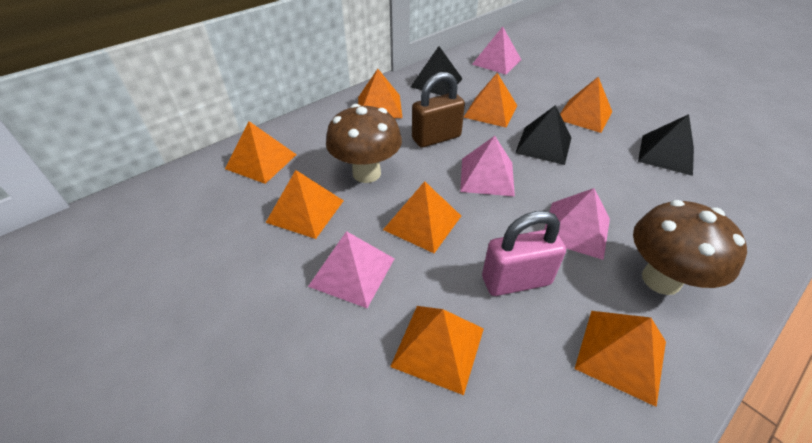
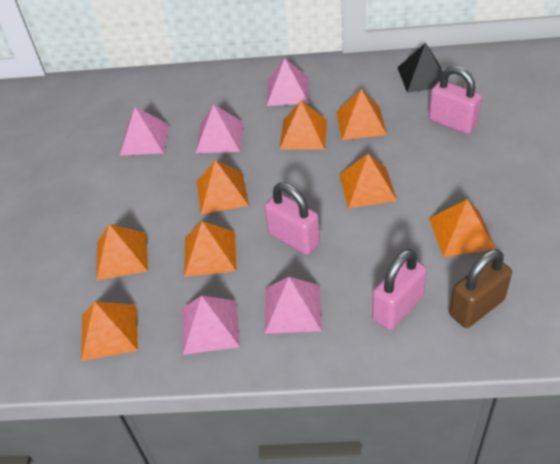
black pyramid: [411,46,463,95] [515,105,571,165] [638,114,694,176] = 3 -> [397,43,442,93] = 1
brown mushroom: [326,104,402,183] [633,200,747,295] = 2 -> none = 0
pink padlock: [482,211,566,296] = 1 -> [265,183,320,255] [372,249,427,330] [429,66,482,134] = 3
pink pyramid: [308,231,395,308] [460,136,515,197] [472,27,521,74] [544,188,610,260] = 4 -> [120,107,169,156] [182,296,240,355] [196,104,244,153] [265,277,322,334] [267,58,309,106] = 5

